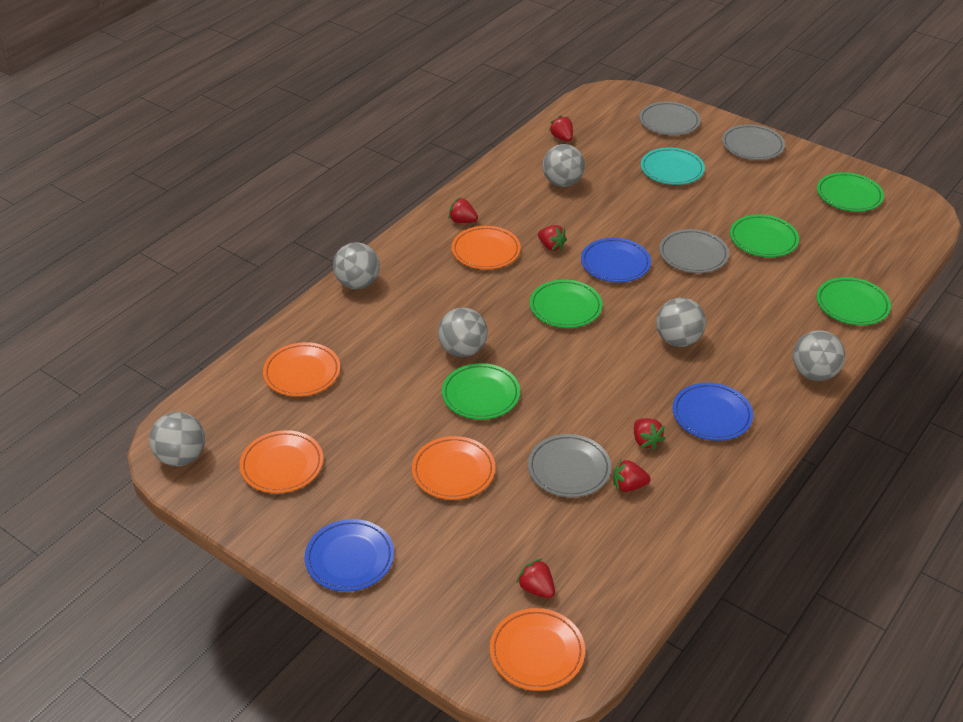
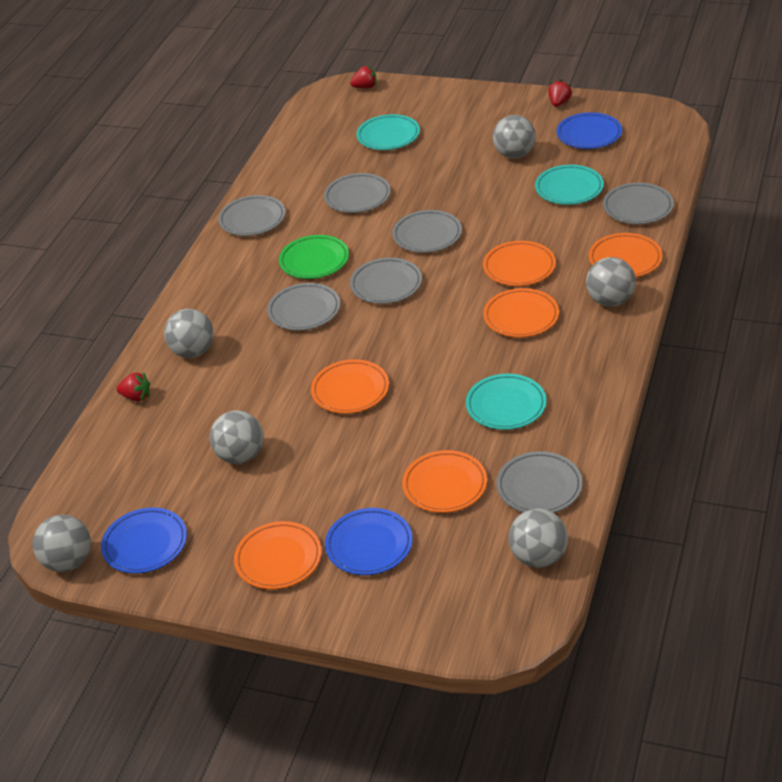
green plate: [442,363,520,420] [530,280,603,328] [730,214,799,257] [816,277,891,325] [817,172,884,212] = 5 -> [279,235,349,279] = 1
grey plate: [528,434,611,497] [639,102,700,135] [659,229,729,273] [722,124,785,160] = 4 -> [218,195,285,236] [267,283,340,331] [324,173,391,213] [350,258,422,304] [392,210,462,253] [496,451,583,513] [603,183,674,224] = 7
orange plate: [240,430,323,493] [263,342,340,397] [412,436,495,500] [452,226,521,269] [490,608,585,691] = 5 -> [234,521,322,589] [311,359,389,414] [402,450,487,513] [483,241,556,286] [483,288,559,338] [589,233,663,277] = 6
red strawberry: [448,198,478,223] [516,558,555,598] [538,225,567,251] [549,115,573,141] [613,459,651,492] [634,418,665,450] = 6 -> [116,372,150,401] [350,65,377,89] [548,79,572,107] = 3
turquoise plate: [641,148,705,185] = 1 -> [356,114,420,150] [466,374,547,430] [535,165,604,205] = 3

